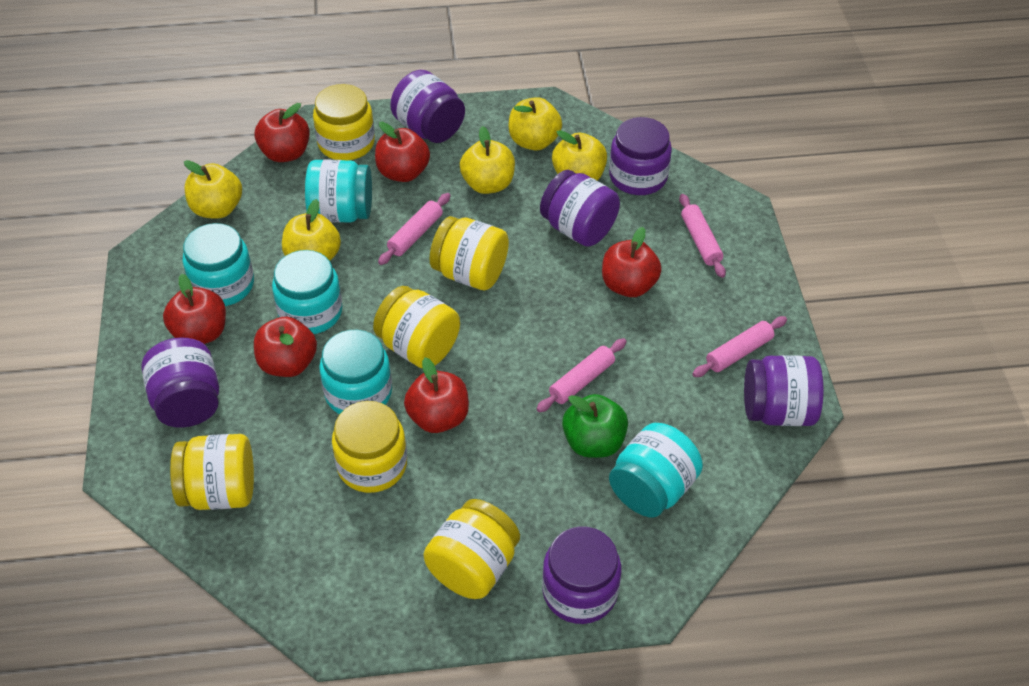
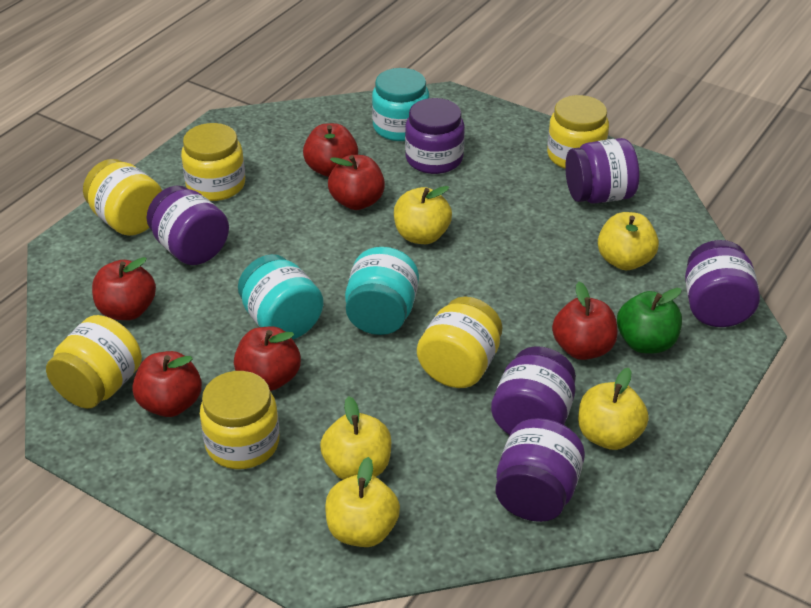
pink rolling pin: [378,193,450,265] [537,338,626,412] [679,194,726,278] [692,316,787,377] = 4 -> none = 0
turquoise jar: [183,223,254,306] [272,250,343,334] [305,159,372,223] [319,330,392,414] [609,423,703,517] = 5 -> [238,254,324,339] [345,247,419,335] [372,68,429,141] = 3

